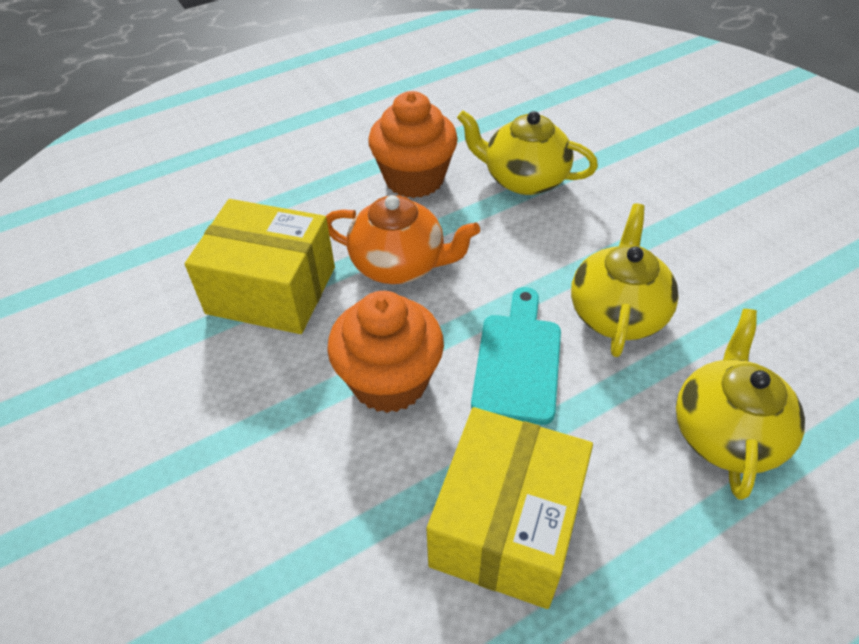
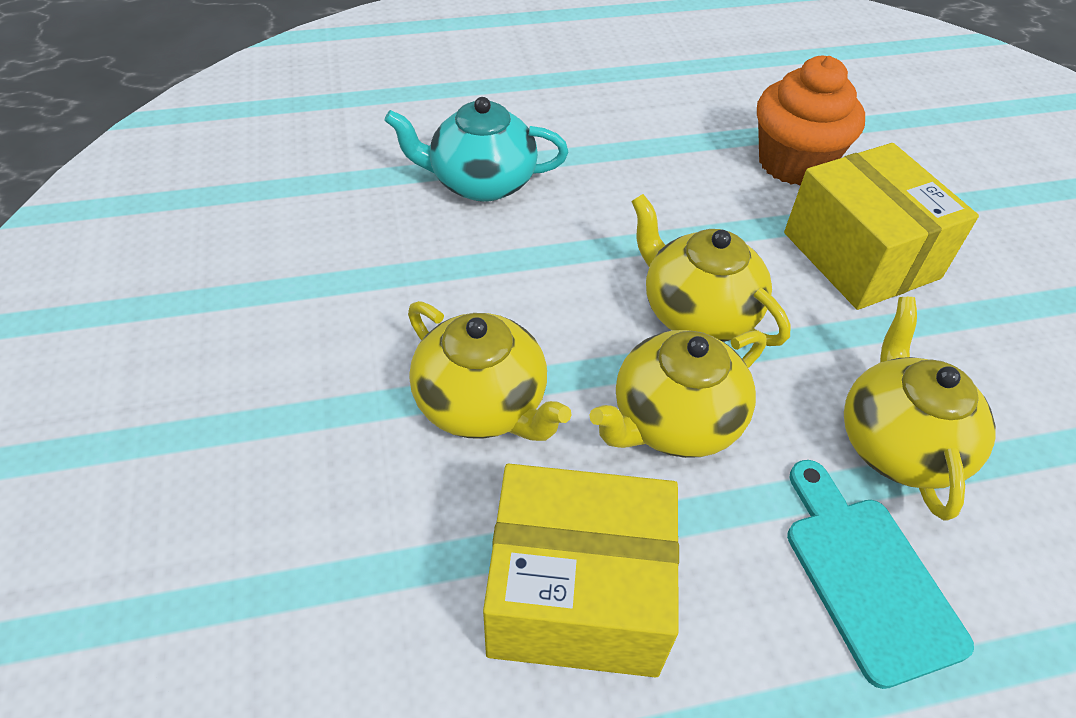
orange cupcake: [327,291,444,413] [368,91,458,198] = 2 -> [757,56,865,186] = 1
orange teapot: [326,195,480,284] = 1 -> none = 0
turquoise teapot: none = 0 -> [384,97,568,202] = 1
yellow teapot: [457,110,598,195] [571,204,679,357] [676,309,805,500] = 3 -> [408,301,572,441] [589,330,767,458] [631,194,791,346] [844,297,996,521] = 4

